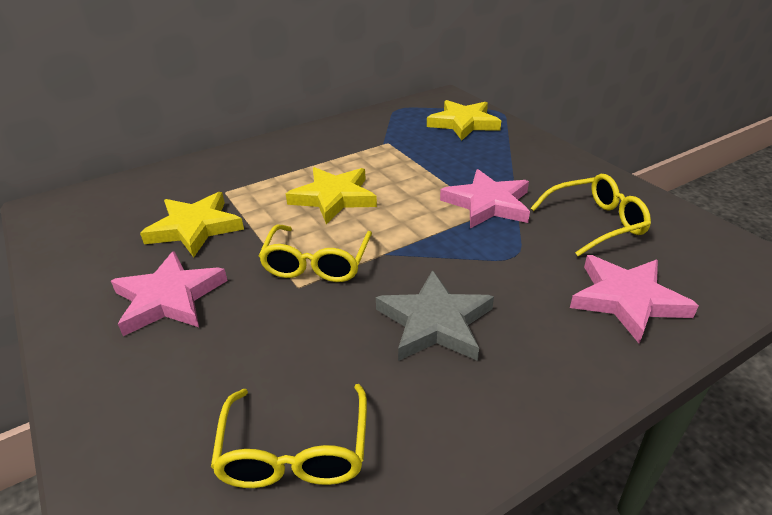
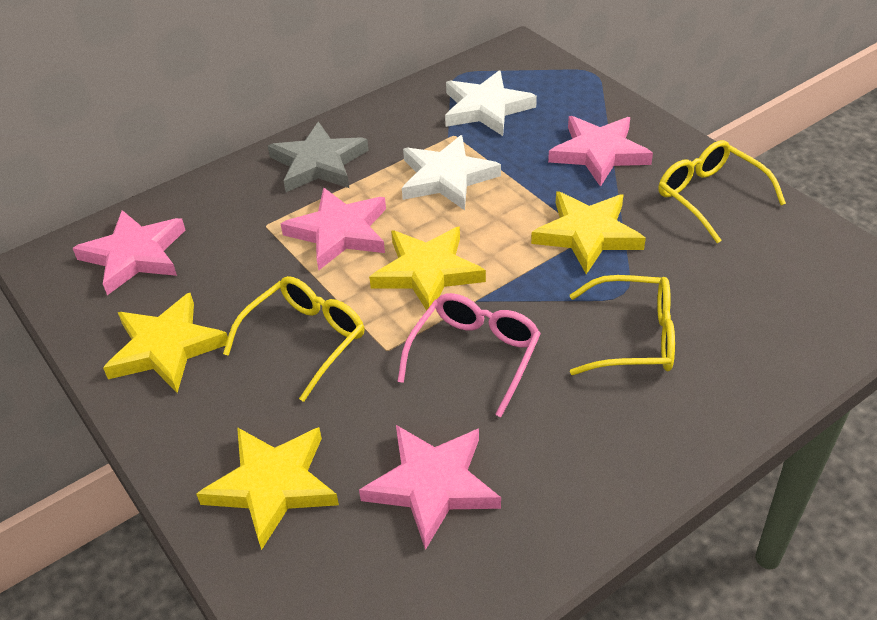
pink glasses: none = 0 -> [397,293,541,417] = 1
pink star: [111,251,228,336] [440,169,530,228] [570,255,699,344] = 3 -> [72,210,185,295] [281,187,386,270] [359,425,501,550] [548,116,653,187] = 4
white star: none = 0 -> [402,135,501,210] [445,70,537,136] = 2
yellow star: [140,192,244,257] [286,167,377,224] [427,100,501,140] = 3 -> [103,293,228,393] [196,427,339,550] [369,227,486,310] [531,191,646,274] = 4

